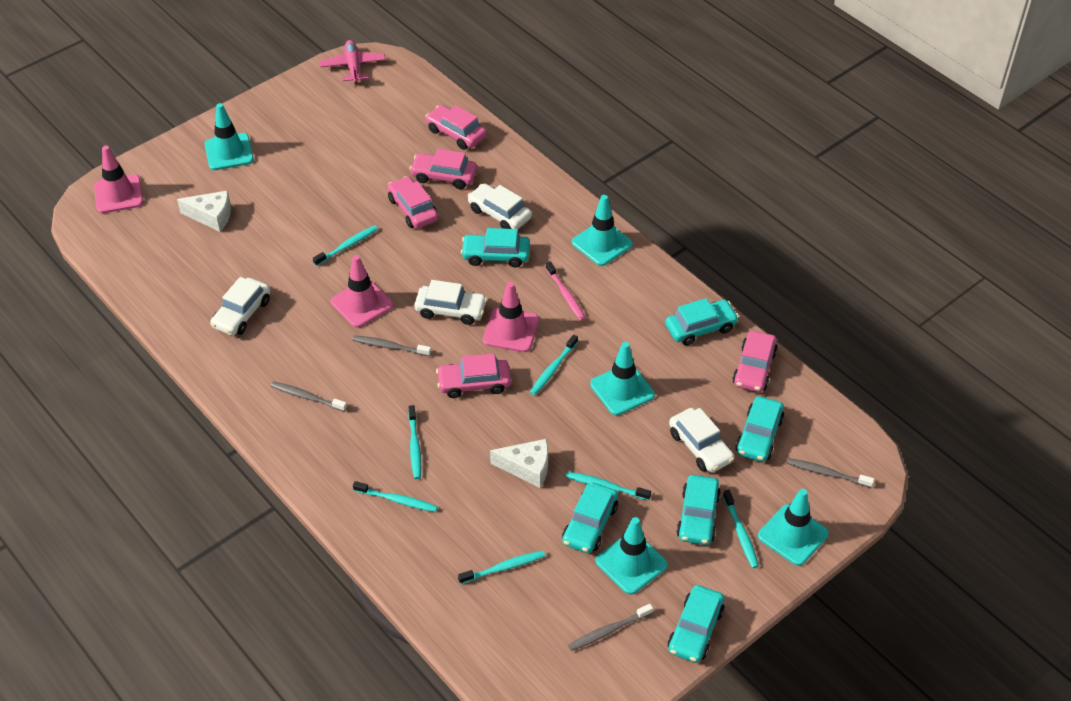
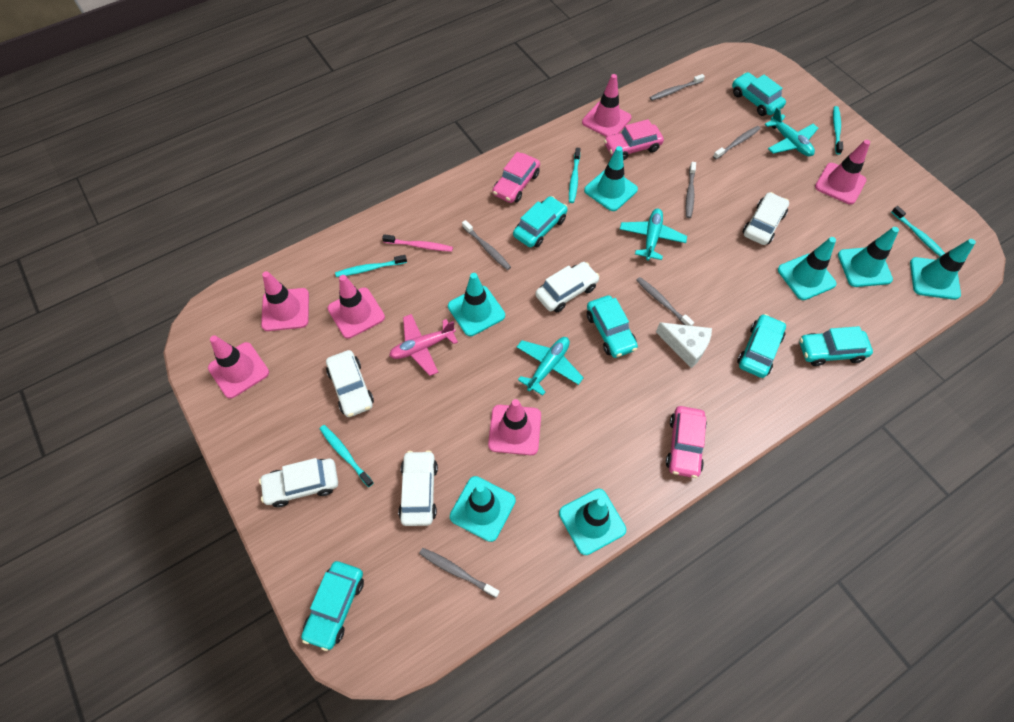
grey toothbrush: [271,381,347,412] [352,335,431,356] [568,604,653,651] [787,458,874,488] = 4 -> [419,548,499,598] [462,220,511,270] [636,277,694,326] [650,74,705,101] [686,162,696,218] [713,126,761,159] = 6
pink car: [387,176,438,228] [410,149,477,189] [425,105,487,150] [436,353,511,398] [732,331,778,392] = 5 -> [492,152,540,203] [604,119,664,160] [666,406,707,478] = 3
pink traffic cone: [94,146,143,213] [331,255,393,328] [483,282,539,352] = 3 -> [208,335,269,398] [261,271,309,331] [327,275,385,339] [488,399,541,455] [582,74,631,137] [815,140,870,204] = 6
turquoise plane: none = 0 -> [517,337,584,396] [620,209,687,260] [765,107,818,156] = 3
turquoise toothbrush: [313,225,378,266] [353,481,438,512] [408,405,421,479] [458,551,545,584] [530,334,578,395] [566,472,651,500] [723,490,759,568] = 7 -> [320,425,374,487] [335,255,407,277] [569,148,581,203] [833,106,843,155] [891,206,945,257] = 5
turquoise traffic cone: [205,103,254,170] [572,195,633,266] [590,342,655,415] [596,517,668,595] [758,489,829,566] = 5 -> [448,273,505,336] [450,476,516,542] [559,489,626,555] [584,146,638,211] [778,237,836,300] [838,227,899,287] [910,239,976,300] = 7
white car: [210,277,270,336] [414,280,487,325] [467,183,532,229] [669,408,734,473] = 4 -> [259,458,338,507] [326,350,374,417] [398,450,438,526] [535,262,600,312] [743,192,789,245] = 5
white cheese: [177,191,231,232] [490,439,548,488] = 2 -> [656,322,712,368] = 1

